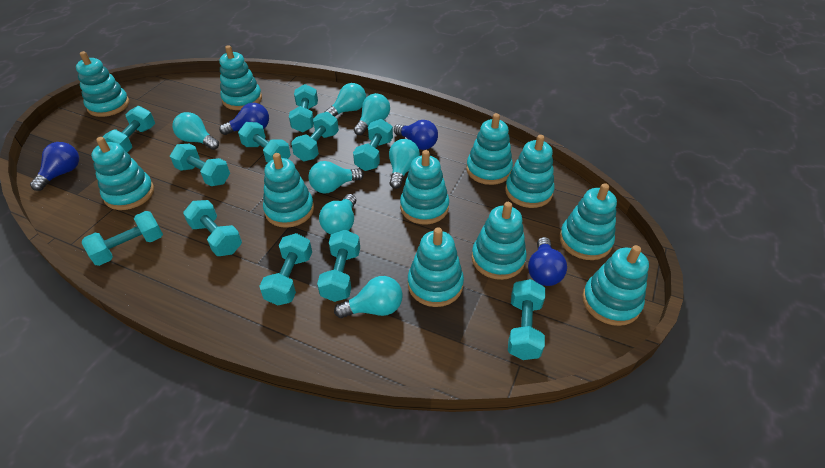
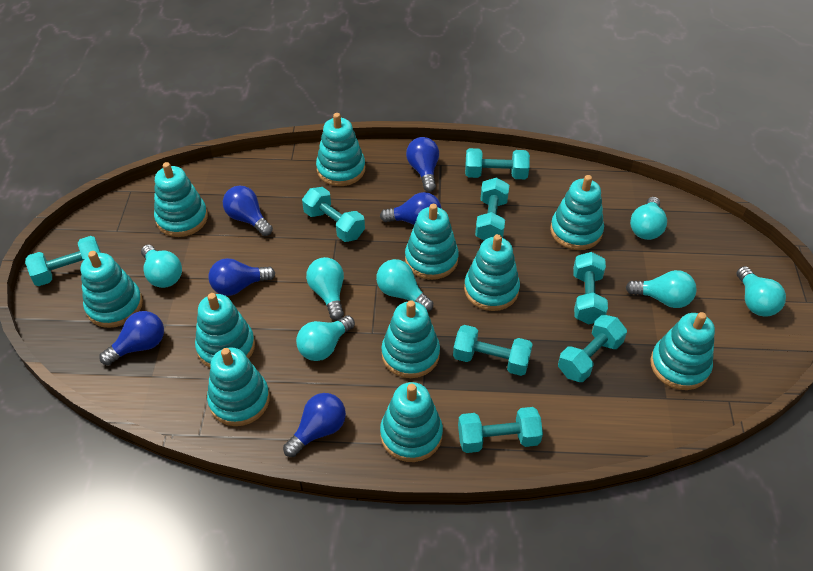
blue light bulb: [30,142,79,191] [219,103,269,135] [394,120,438,150] [528,237,567,286] = 4 -> [99,311,164,365] [208,258,275,296] [223,186,273,236] [283,393,346,457] [380,192,441,225] [406,137,439,192] = 6
turquoise dumbbell: [82,211,163,266] [103,106,155,153] [170,144,230,186] [183,200,242,256] [238,122,291,163] [259,233,312,306] [289,84,318,132] [291,112,339,161] [317,230,360,302] [353,119,393,171] [508,279,545,360] = 11 -> [25,236,101,286] [302,187,365,242] [453,325,533,376] [458,407,543,453] [465,148,530,179] [475,177,509,240] [558,315,627,382] [573,252,608,324] = 8

